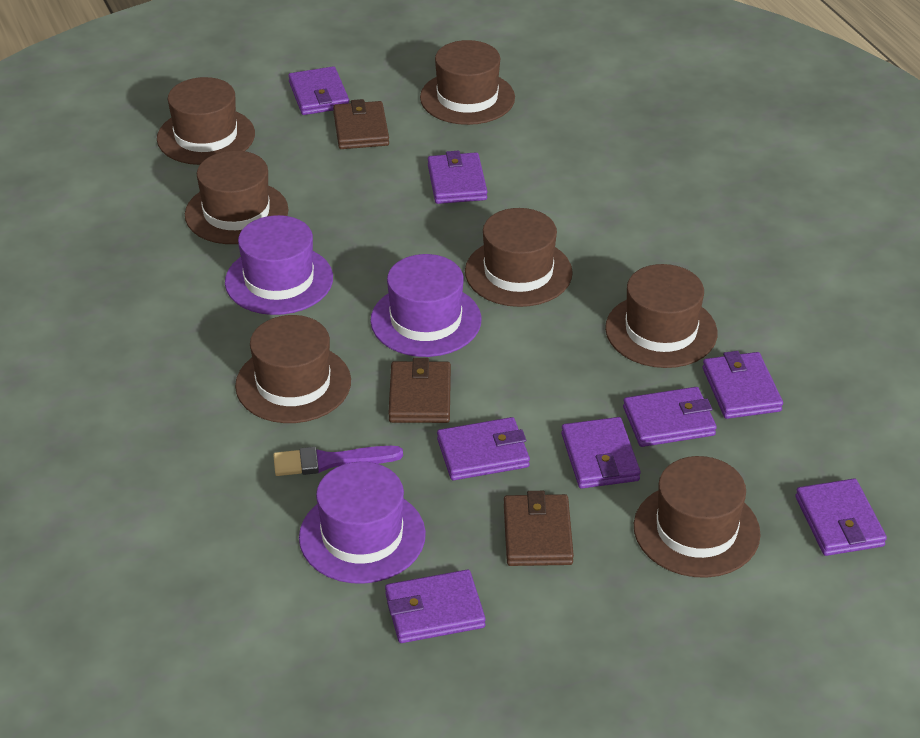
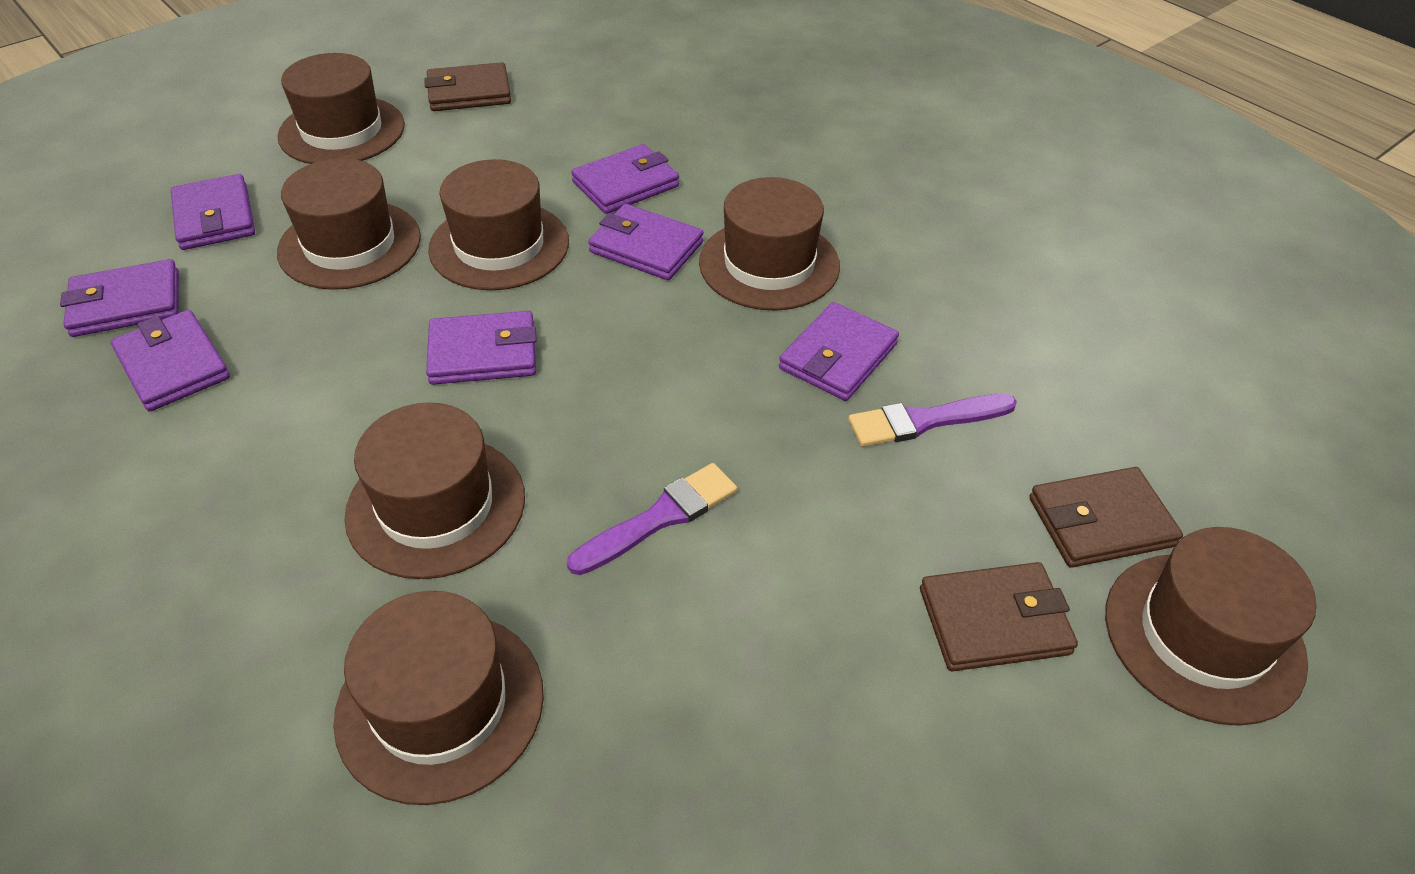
purple brush: [273,446,403,476] = 1 -> [567,463,737,575] [848,394,1017,447] = 2
purple hat: [225,215,333,315] [299,462,426,584] [370,254,481,357] = 3 -> none = 0
purple wallet: [288,66,349,115] [385,570,486,643] [428,151,488,204] [437,417,530,480] [561,417,641,489] [623,387,717,447] [703,351,783,419] [795,479,887,556] = 8 -> [60,259,179,337] [111,310,230,411] [171,174,255,250] [426,311,537,385] [571,144,679,214] [588,204,704,280] [779,302,899,401] = 7

